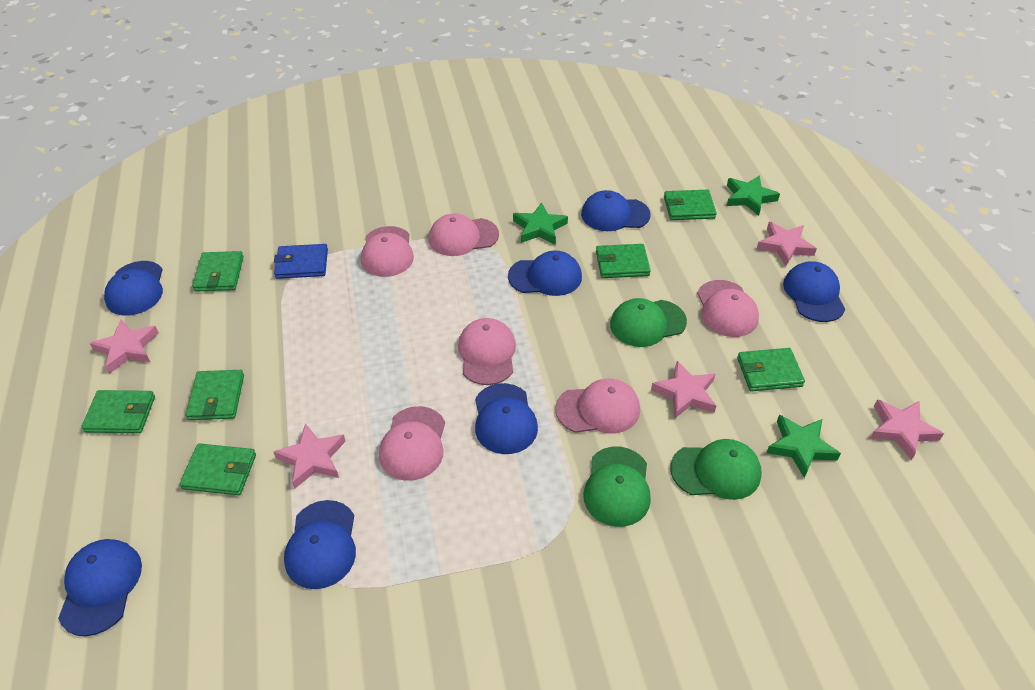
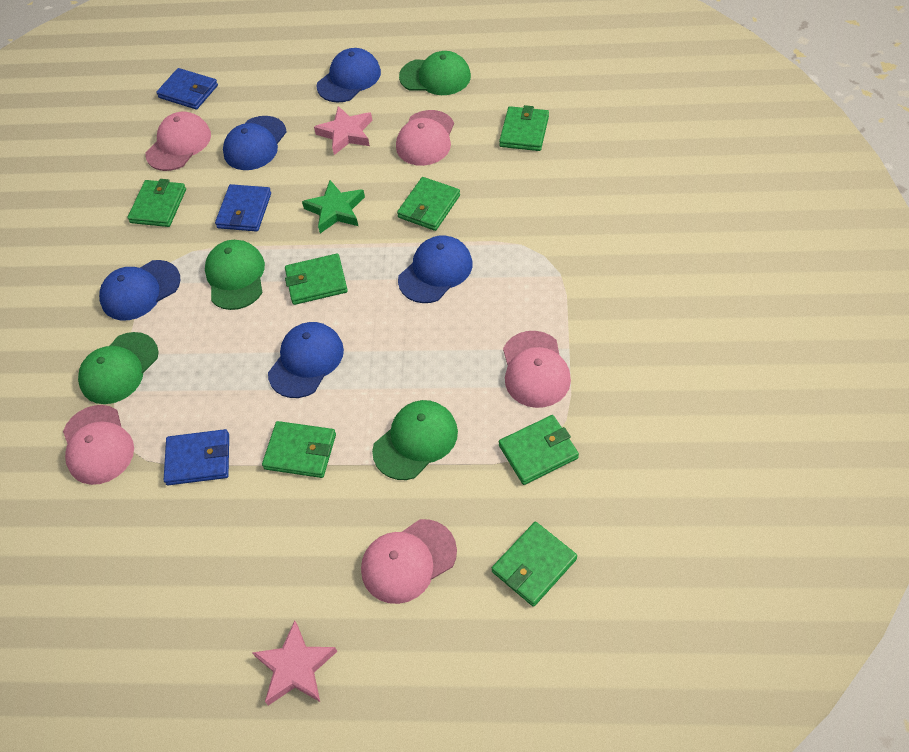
blue cap: [58,539,142,636] [104,261,163,315] [284,500,356,589] [475,383,538,454] [508,250,582,296] [581,190,651,231] [783,261,845,322] = 7 -> [99,260,181,320] [223,116,287,170] [268,322,344,398] [317,48,381,103] [398,235,473,303] = 5
blue wallet: [274,244,328,279] = 1 -> [156,68,218,110] [164,429,229,485] [215,184,271,232] = 3
green cap: [583,447,651,527] [610,298,687,347] [670,439,762,500] = 3 -> [78,332,158,404] [205,240,265,310] [372,400,458,480] [399,51,471,95] = 4
green star: [513,202,568,245] [727,175,780,216] [766,415,841,478] = 3 -> [302,180,365,233] = 1
pink cap: [361,226,414,277] [379,406,445,481] [429,213,499,256] [458,318,516,385] [555,378,640,434] [697,280,759,337] = 6 -> [63,405,134,485] [146,112,211,171] [361,519,457,604] [396,110,454,166] [503,331,571,408] = 5
pink star: [90,319,159,374] [273,423,346,489] [651,361,716,418] [757,222,817,266] [870,399,944,460] = 5 -> [252,621,338,705] [314,106,372,155] = 2

